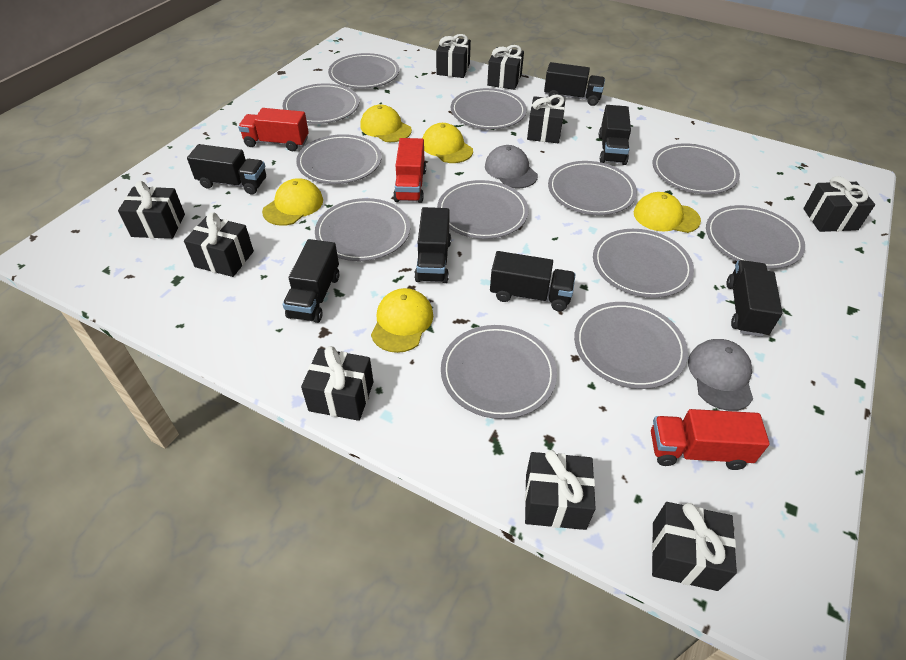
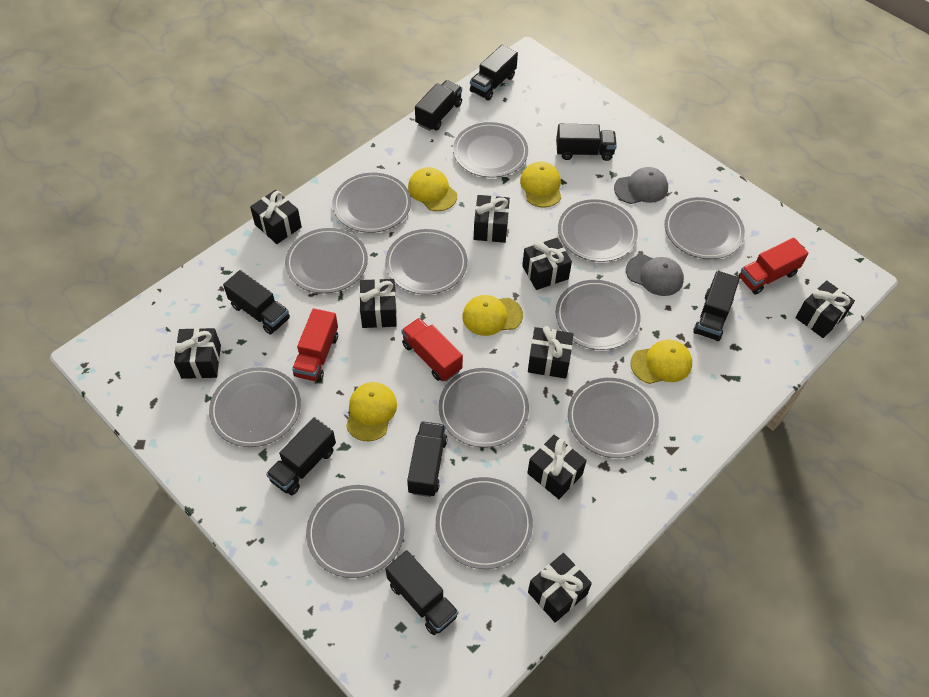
black truck: [187,144,266,195] [283,239,339,323] [414,207,451,283] [490,251,576,311] [544,62,605,106] [599,105,631,165] [727,260,782,337] = 7 -> [223,270,290,335] [266,417,336,495] [385,550,459,635] [407,421,448,497] [415,80,462,131] [470,45,518,100] [556,124,617,161] [693,271,740,341] = 8

